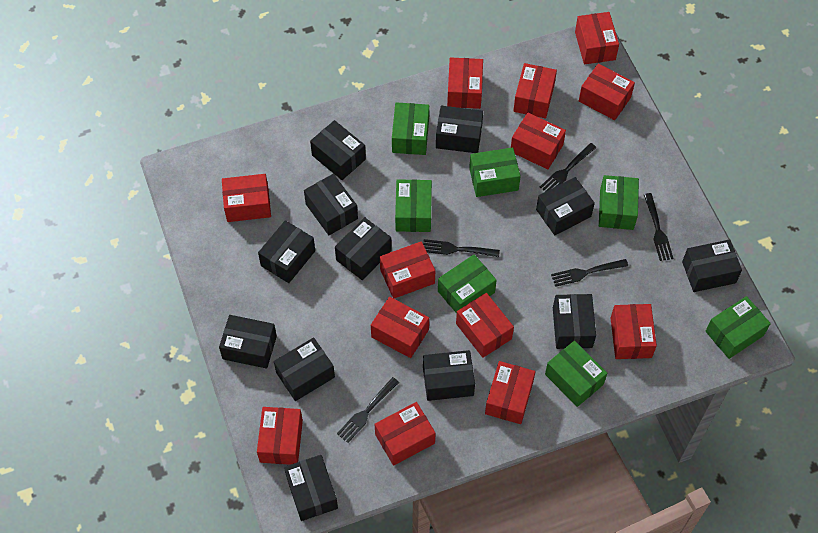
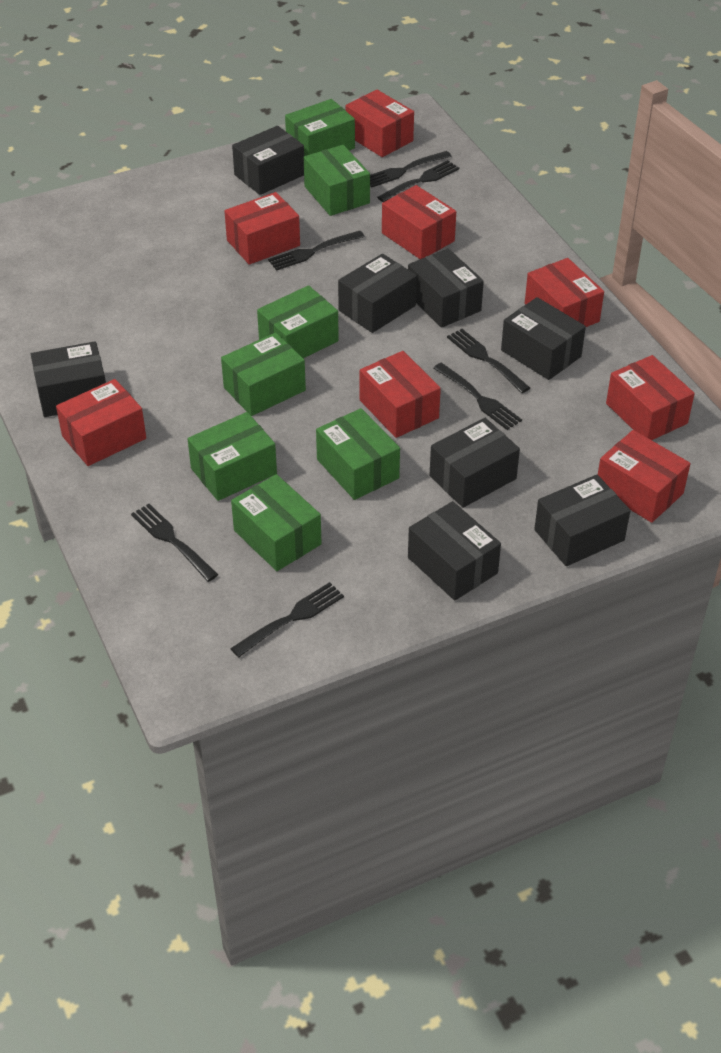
black box: [219,315,277,369] [258,220,315,283] [274,337,335,401] [284,455,338,521] [304,174,358,235] [310,120,366,180] [335,217,392,280] [423,350,475,401] [436,106,483,153] [536,177,595,235] [553,294,596,349] [682,239,742,292] = 12 -> [31,341,106,417] [232,126,304,195] [338,254,417,333] [408,248,484,328] [408,501,501,601] [429,418,520,508] [501,297,586,380] [534,475,631,566] = 8
black fork: [337,377,399,443] [423,239,500,257] [540,143,597,192] [551,259,628,287] [644,193,674,261] = 5 -> [131,504,218,582] [230,582,344,657] [268,231,365,271] [370,151,452,188] [377,160,459,202] [433,363,522,430] [447,329,530,393] = 7
red box: [222,174,271,222] [257,407,303,465] [371,297,429,358] [375,402,436,466] [380,241,435,299] [447,57,483,109] [456,293,514,358] [485,361,535,424] [511,113,566,169] [513,63,557,118] [575,12,619,64] [579,64,635,120] [611,304,657,359] = 13 -> [56,379,146,466] [225,192,300,265] [345,90,414,157] [360,351,441,438] [382,185,456,259] [525,258,604,327] [598,430,691,523] [606,355,695,440] = 8

